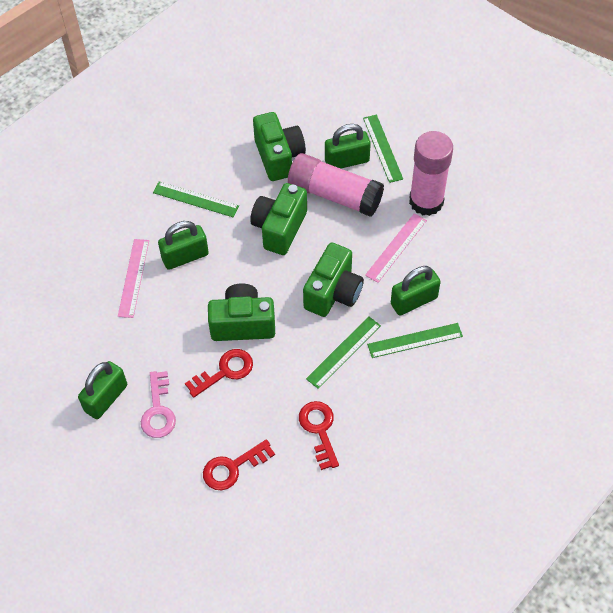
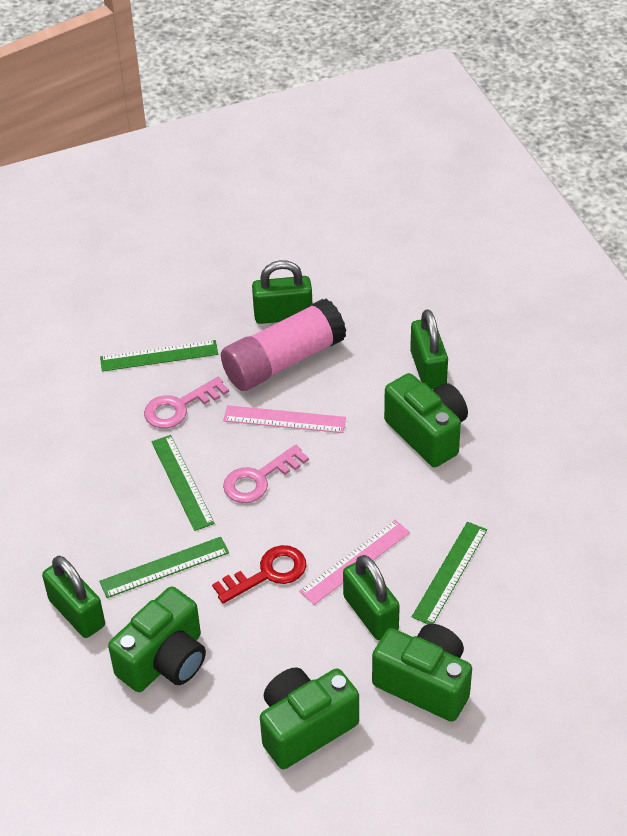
pink glue stick: [288,153,384,217] [409,131,453,216] = 2 -> [221,299,346,391] = 1
pink key: [141,371,176,438] = 1 -> [144,377,229,429] [223,445,309,503] = 2
red key: [185,349,253,398] [203,439,275,490] [299,401,339,470] = 3 -> [212,545,306,603] = 1

